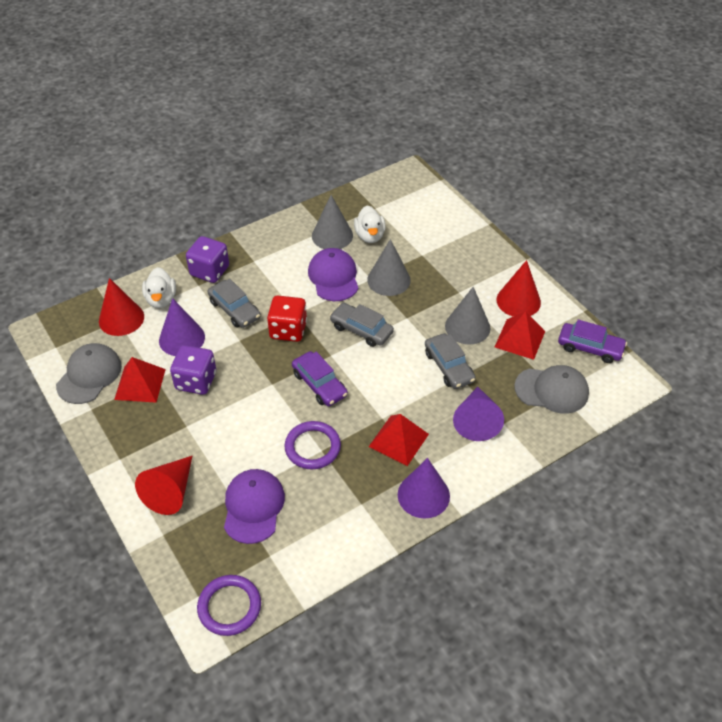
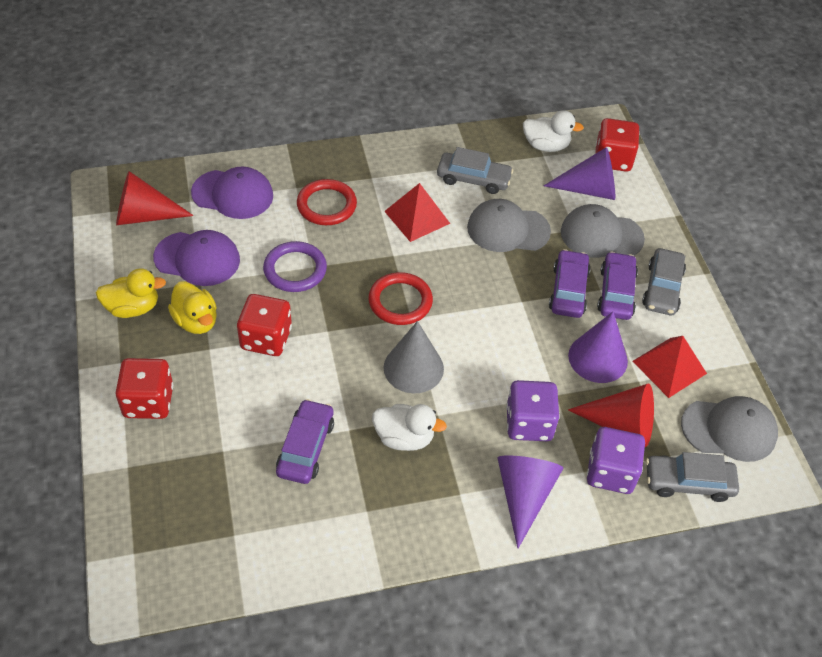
grey cap: [56,343,122,404] [514,365,589,414] = 2 -> [467,199,551,252] [561,204,645,258] [681,396,778,462] = 3
grey cone: [312,195,353,249] [367,239,411,296] [445,287,490,344] = 3 -> [384,321,444,393] = 1
purple car: [292,351,348,406] [558,320,627,363] = 2 -> [276,399,334,484] [549,249,591,318] [597,251,638,320] = 3
purple ring: [197,575,261,636] [284,421,341,469] = 2 -> [263,241,327,292] = 1
red cone: [99,278,144,336] [135,456,192,515] [496,260,541,316] = 3 -> [116,171,194,225] [568,384,654,447] = 2
red dice: [267,296,307,342] = 1 -> [115,358,173,419] [237,294,292,356] [595,118,640,172] = 3
red pyramid: [114,357,166,403] [369,414,429,466] [495,311,545,360] = 3 -> [384,183,450,242] [632,336,707,398] = 2
red ring: none = 0 -> [297,179,357,225] [369,272,433,325] = 2
yellow duck: none = 0 -> [96,268,166,318] [168,281,217,334] = 2

